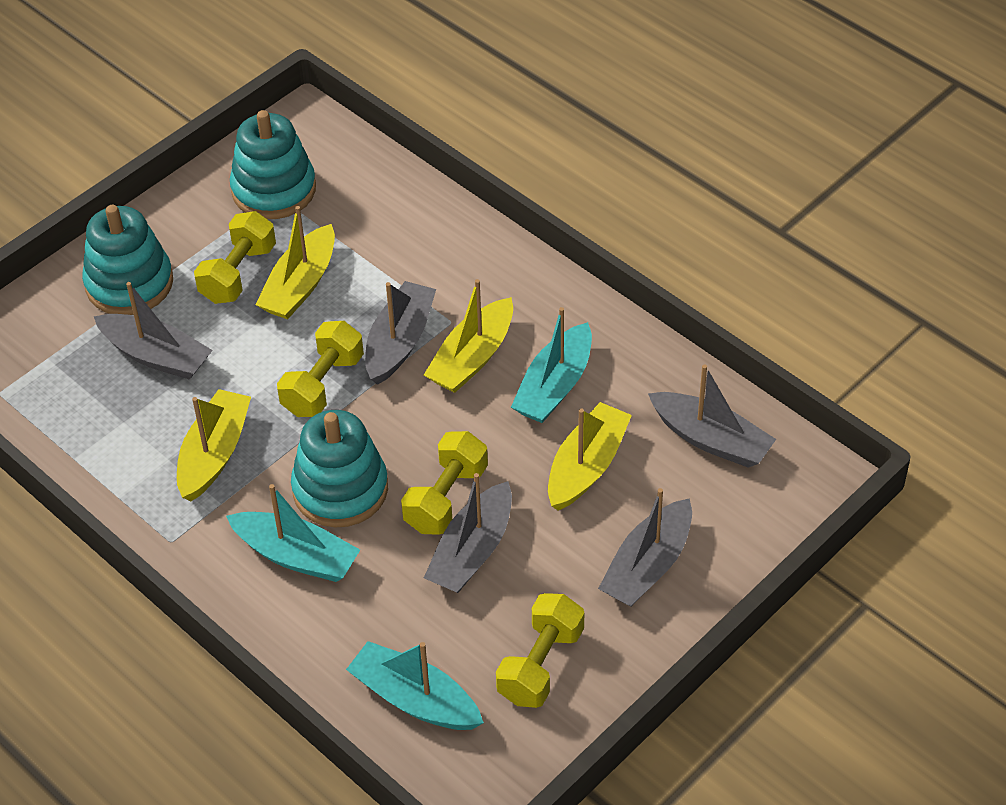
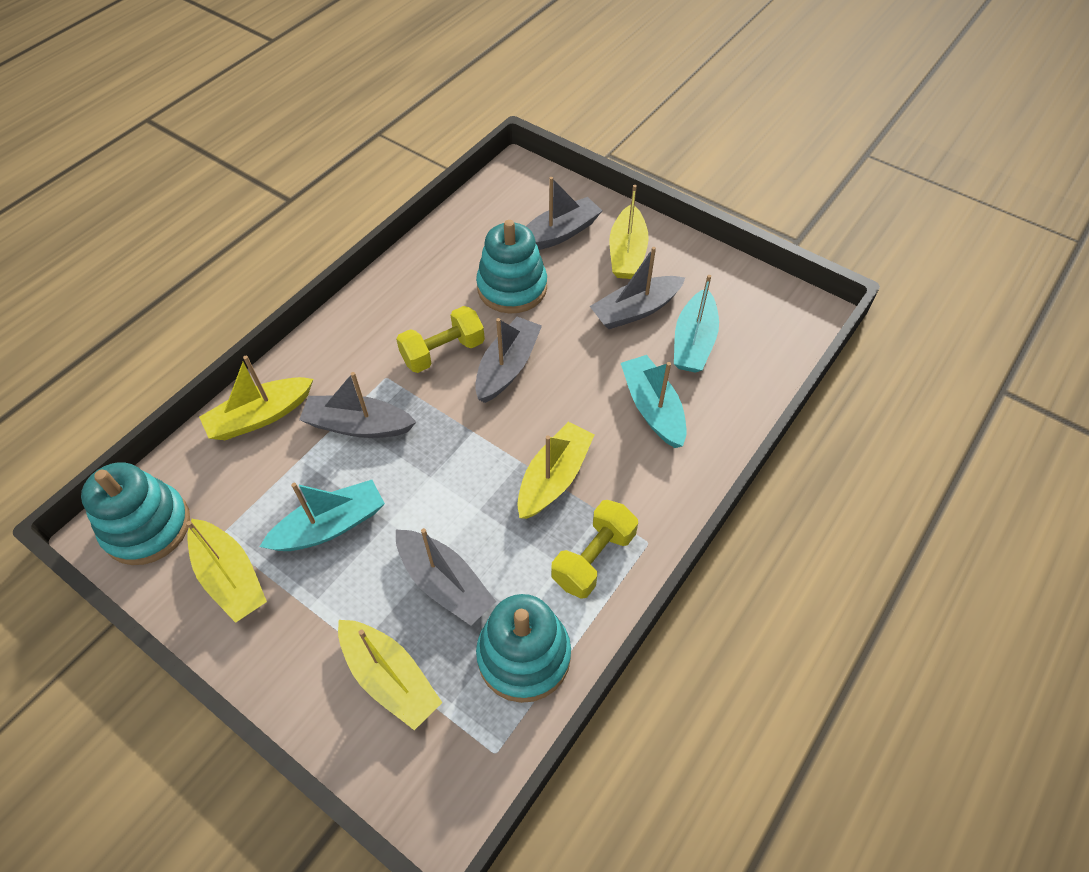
yellow boat: [177,389,251,501] [255,206,335,319] [424,279,513,393] [548,402,632,511] = 4 -> [186,519,267,623] [199,356,313,440] [338,620,442,730] [517,422,595,519] [609,185,649,279] = 5
yellow dumbbell: [194,211,276,304] [277,321,364,417] [401,431,488,535] [496,593,584,708] = 4 -> [396,306,485,373] [551,500,638,599] = 2

